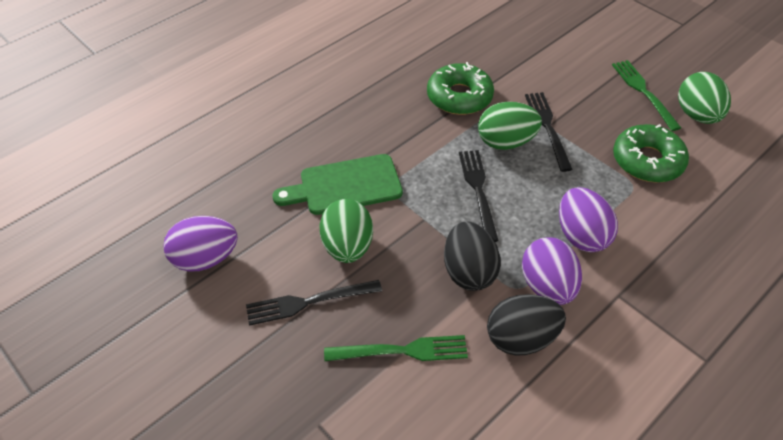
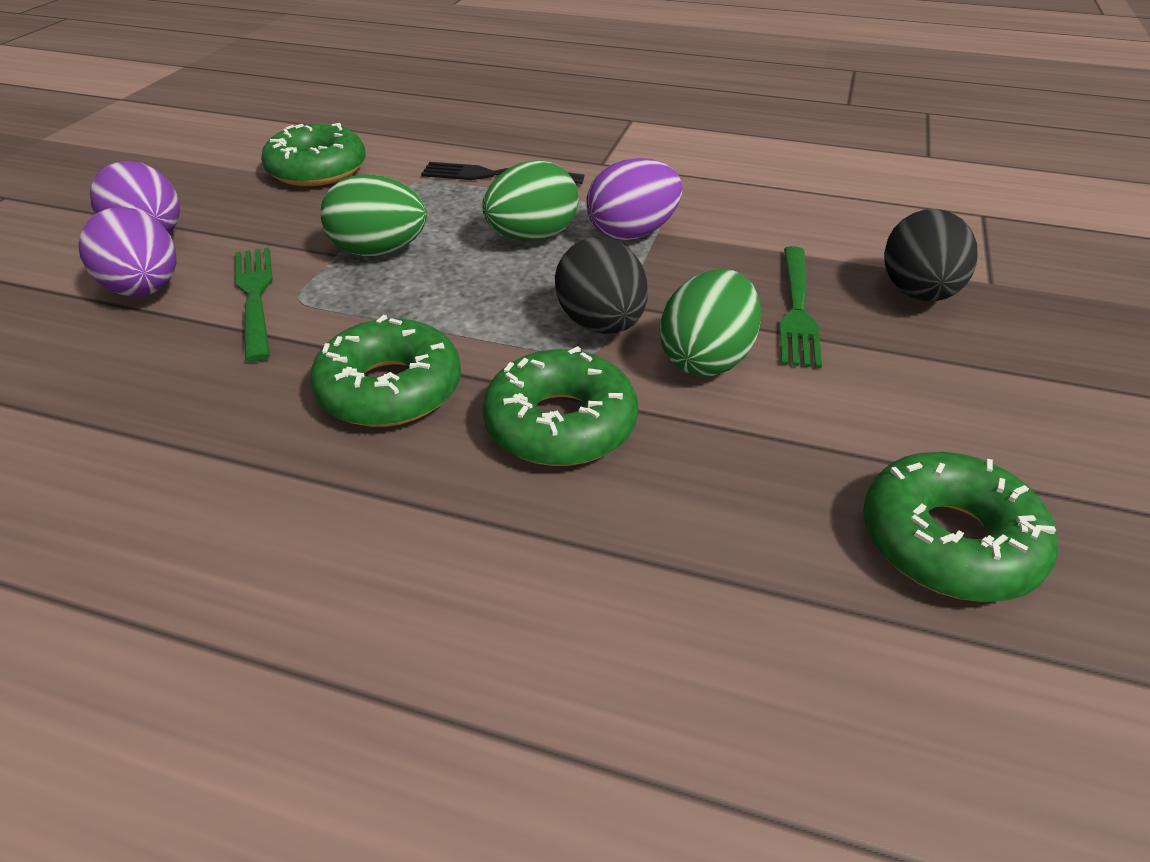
black fork: [246,280,382,326] [459,150,499,242] [525,92,573,172] = 3 -> [421,162,585,184] = 1
green cutting board: [272,154,403,215] = 1 -> none = 0
green donut: [427,62,494,115] [613,124,689,183] = 2 -> [261,123,366,186] [310,315,461,427] [482,346,638,466] [863,452,1058,602] = 4

